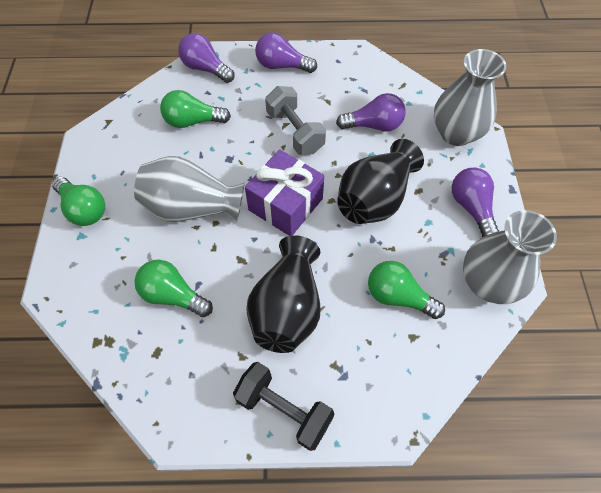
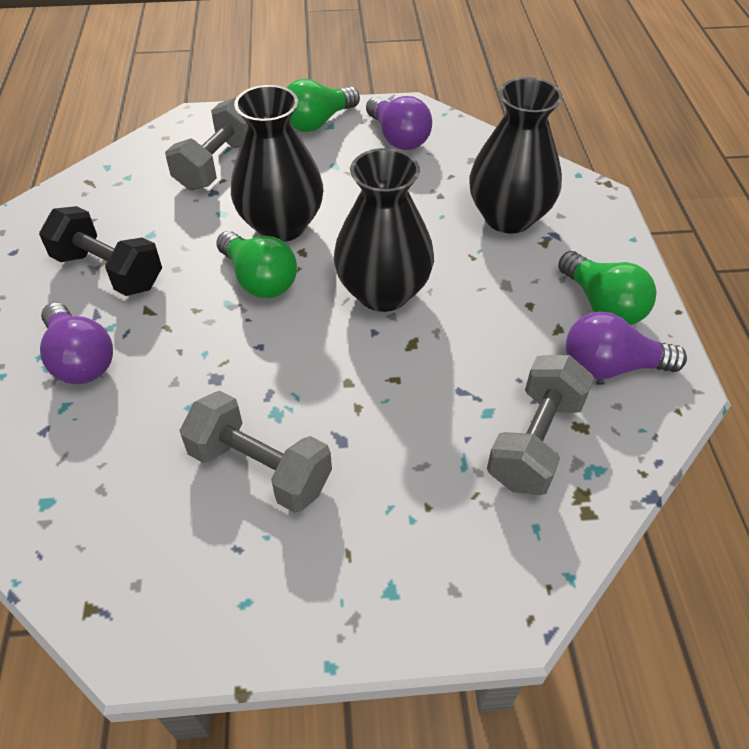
black vase: [246,235,320,353] [337,139,424,224] = 2 -> [231,85,323,242] [334,148,434,312] [469,77,563,234] = 3
green light bulb: [52,177,105,226] [135,260,213,317] [160,90,231,128] [368,261,445,319] = 4 -> [216,231,297,298] [286,79,360,132] [558,251,656,325] = 3
grey dumbbell: [265,86,326,155] = 1 -> [165,97,248,191] [180,391,332,513] [487,355,594,495] = 3
grey vase: [134,156,245,222] [434,49,506,146] [463,210,557,304] = 3 -> none = 0
purple gift: [245,149,324,236] = 1 -> none = 0
purple light bulb: [178,33,235,83] [255,33,317,73] [336,93,406,131] [452,167,499,237] = 4 -> [40,302,113,384] [366,96,432,150] [566,311,687,379] = 3

